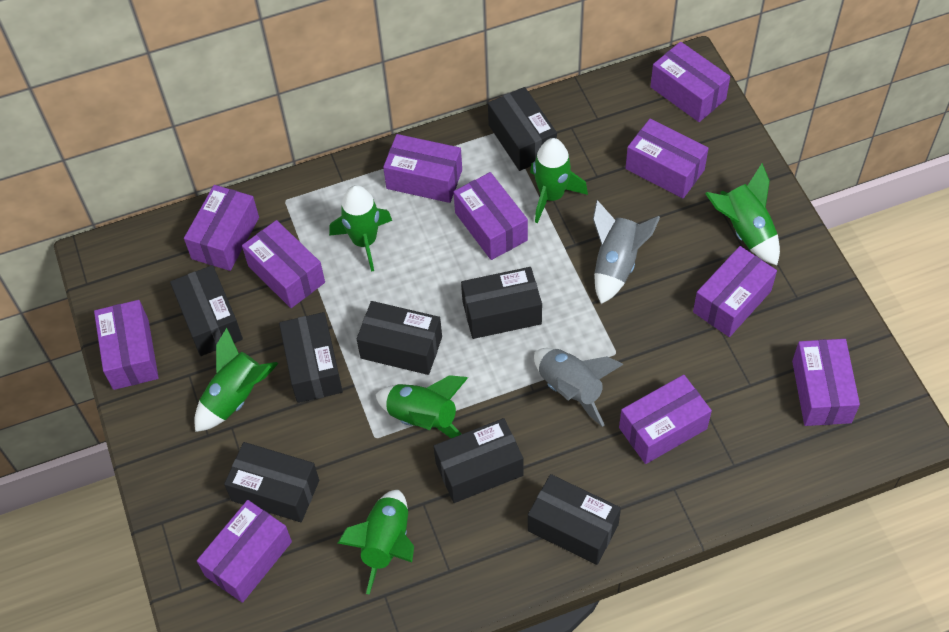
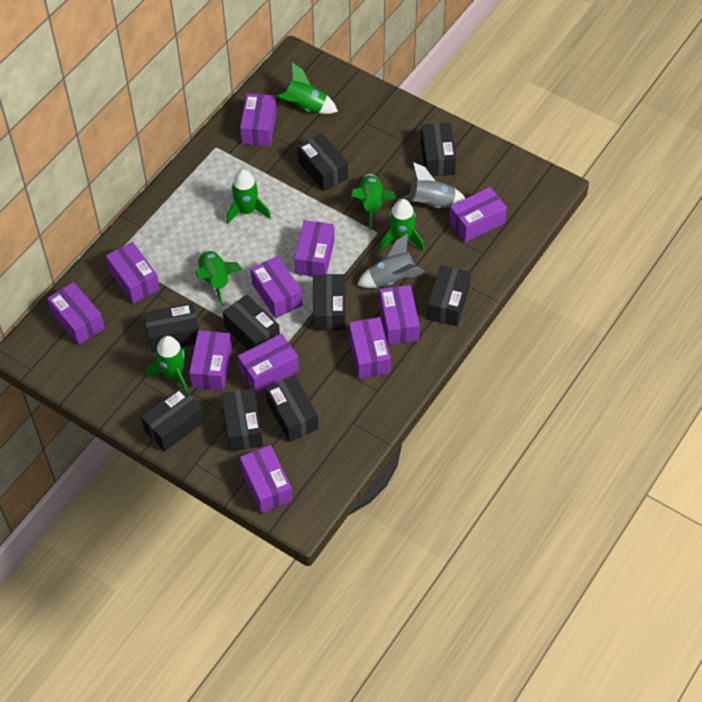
black box: [170,265,243,356] [224,442,319,522] [279,312,343,403] [357,301,442,375] [434,418,524,503] [461,267,542,339] [488,87,557,171] [528,474,621,565] = 8 -> [141,387,205,452] [144,303,199,353] [221,388,263,452] [222,294,280,350] [266,376,319,442] [297,133,348,191] [313,274,346,331] [421,123,456,176] [427,265,471,326] = 9

